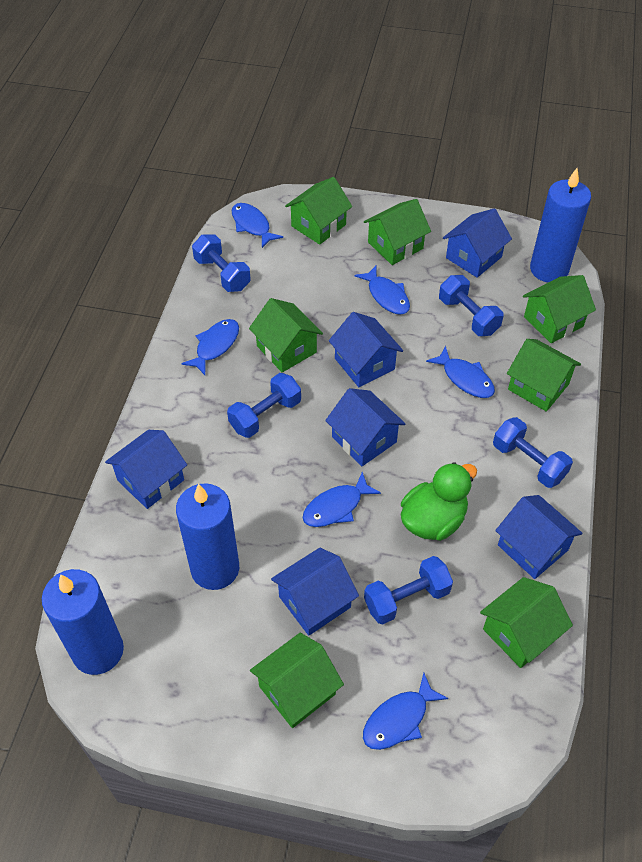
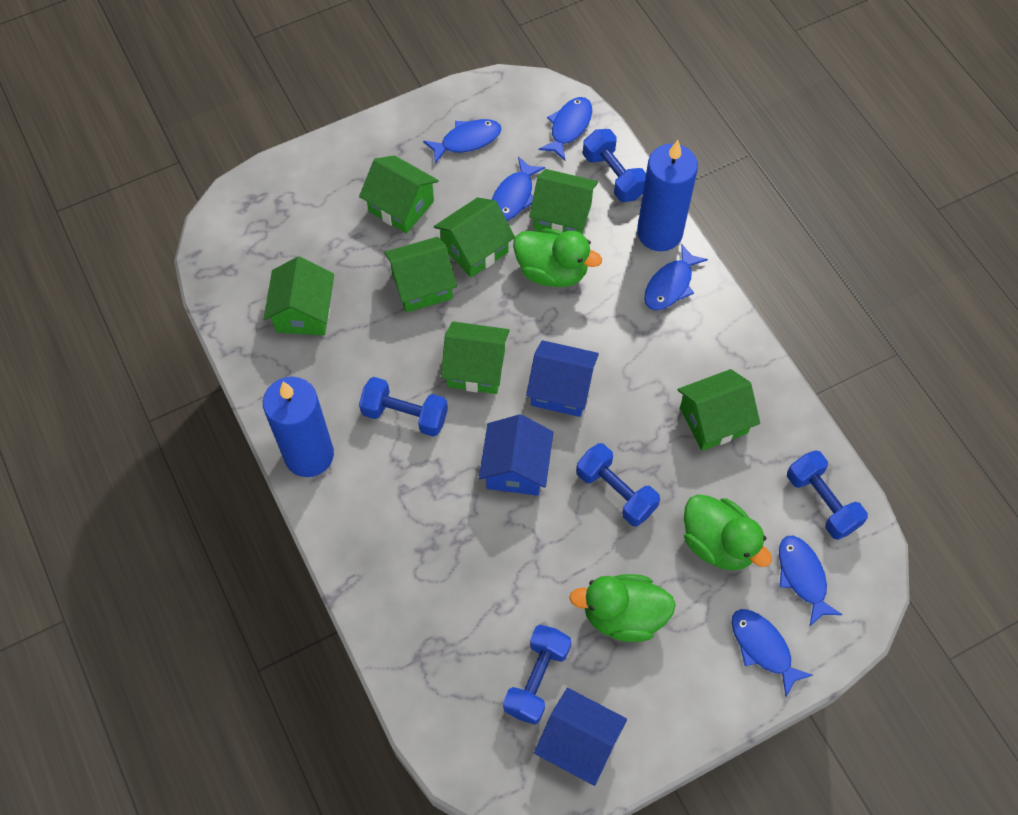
blue candle: [42,569,124,675] [176,483,239,590] [530,168,591,283] = 3 -> [263,377,334,477] [637,140,698,251] = 2
blue house: [105,430,187,509] [271,548,359,636] [325,388,406,466] [329,312,403,387] [443,208,512,278] [495,495,582,579] = 6 -> [479,414,553,496] [526,340,599,417] [534,688,627,786] = 3
green duck: [401,462,477,541] = 1 -> [513,228,602,287] [569,574,676,642] [684,494,772,571] = 3

